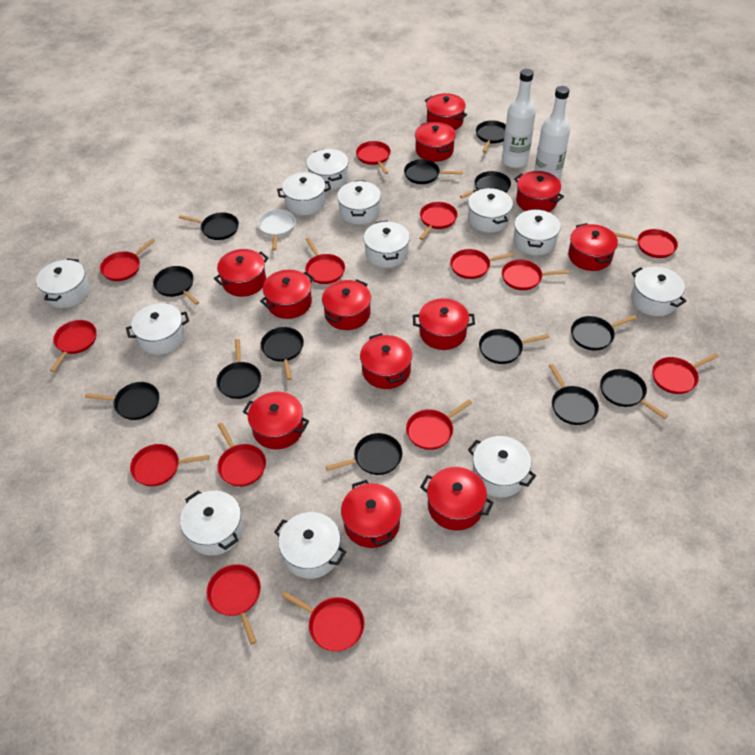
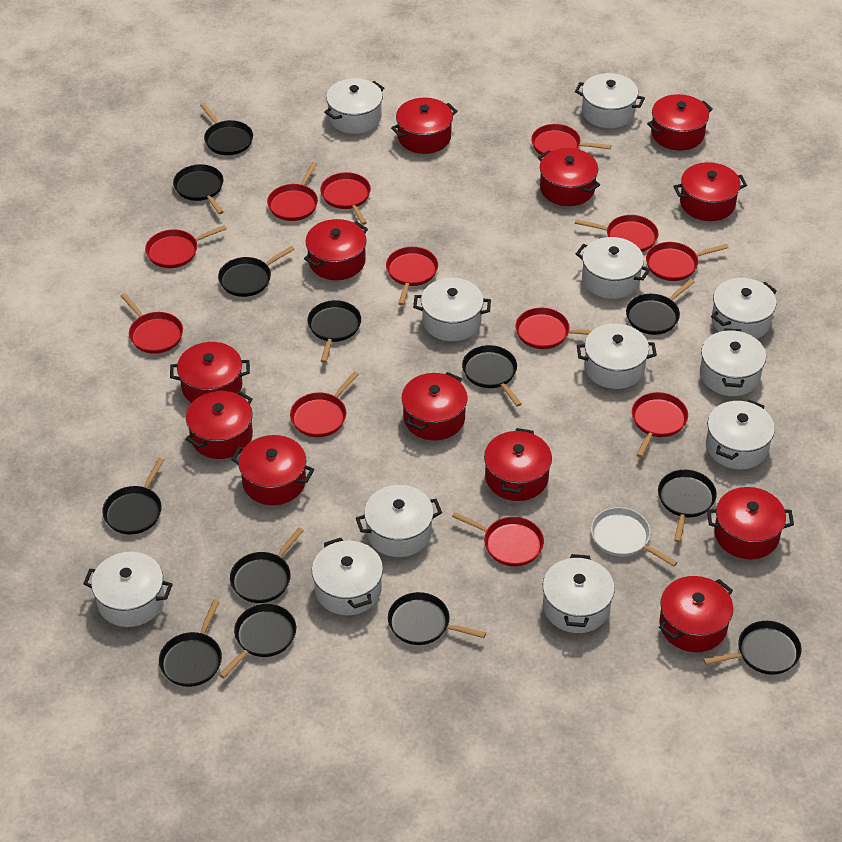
red pan: [50,320,97,372] [100,238,155,281] [130,444,209,486] [207,564,261,645] [217,423,266,487] [282,592,364,652] [305,238,345,284] [356,141,391,174] [406,399,472,450] [419,202,458,240] [450,249,515,279] [502,260,569,290] [613,229,678,258] [652,353,718,394] = 14 -> [121,293,183,354] [145,225,227,268] [267,162,318,221] [290,371,359,437] [320,172,371,225] [386,247,438,305] [452,512,544,566] [515,308,592,349] [531,124,611,155] [575,215,659,252] [632,392,688,457] [646,242,728,281] = 12
white bottle: [502,69,536,168] [534,86,570,181] = 2 -> none = 0

